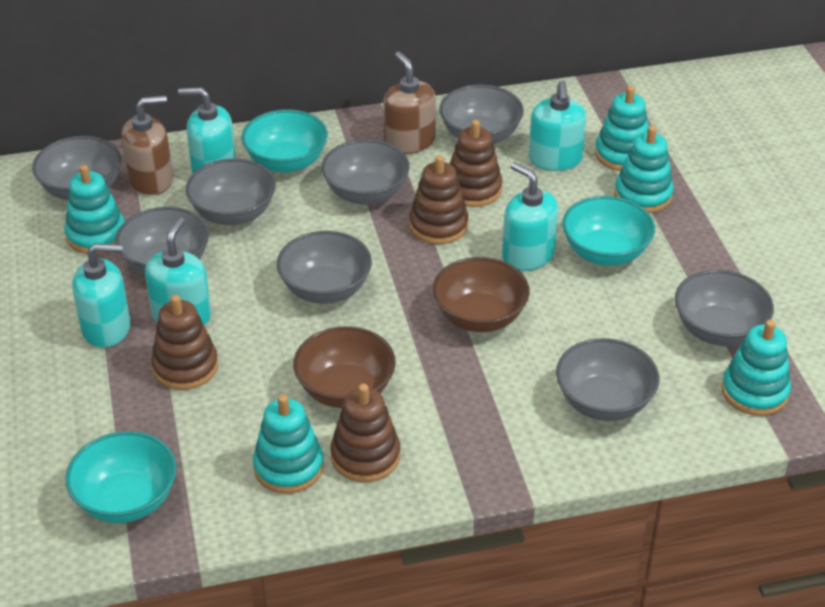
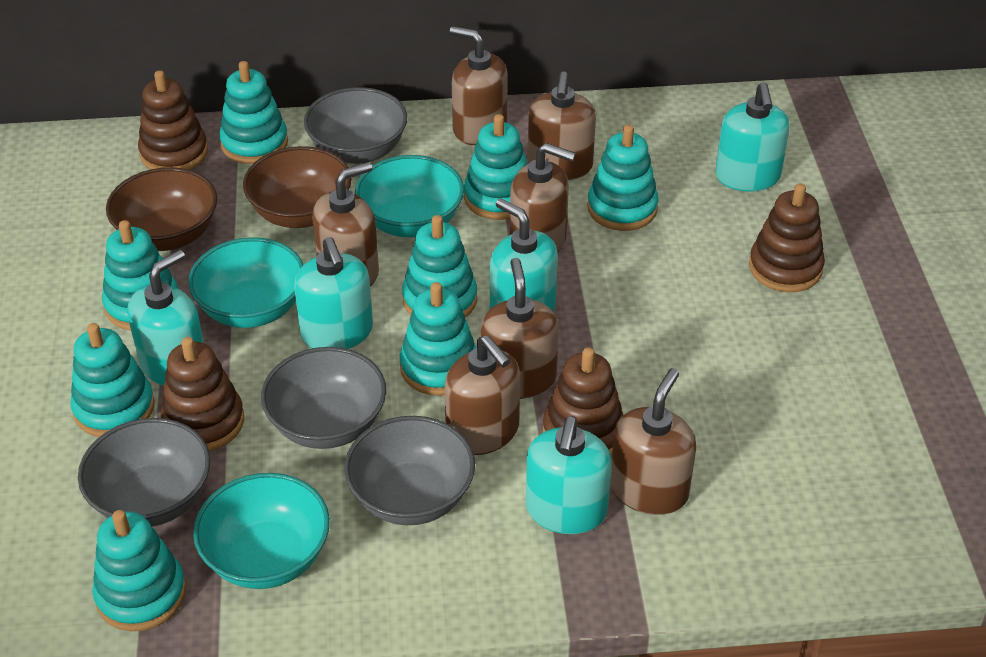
brown soap dispenser: [121,95,173,195] [383,51,436,154] = 2 -> [312,162,379,286] [444,335,520,455] [450,26,508,145] [481,258,559,399] [510,143,576,253] [528,71,596,180] [610,368,696,515] = 7
grey bowl: [32,136,121,200] [115,207,209,275] [186,159,276,225] [277,231,372,304] [321,139,410,205] [439,85,524,144] [556,338,660,421] [675,270,774,346] = 8 -> [78,418,210,527] [261,347,386,449] [304,87,407,164] [344,416,475,525] = 4
turquoise stacking toy: [65,165,125,254] [253,395,324,494] [595,86,649,171] [614,126,674,213] [722,320,791,416] = 5 -> [70,323,155,437] [92,510,186,631] [102,220,178,330] [219,61,288,164] [400,282,476,396] [402,215,477,318] [464,114,527,220] [587,125,659,231] = 8

